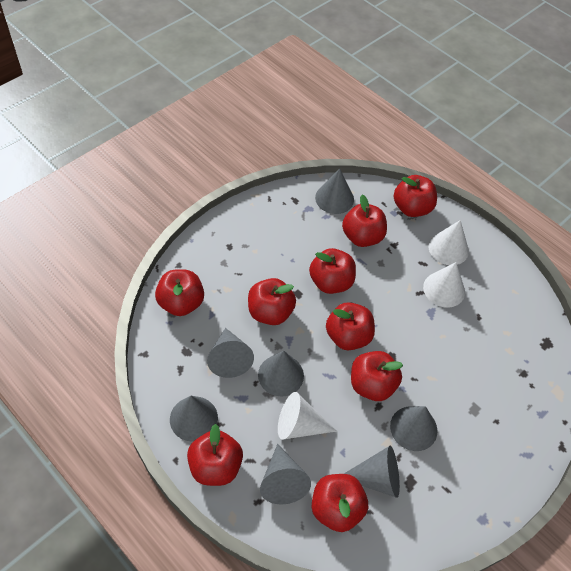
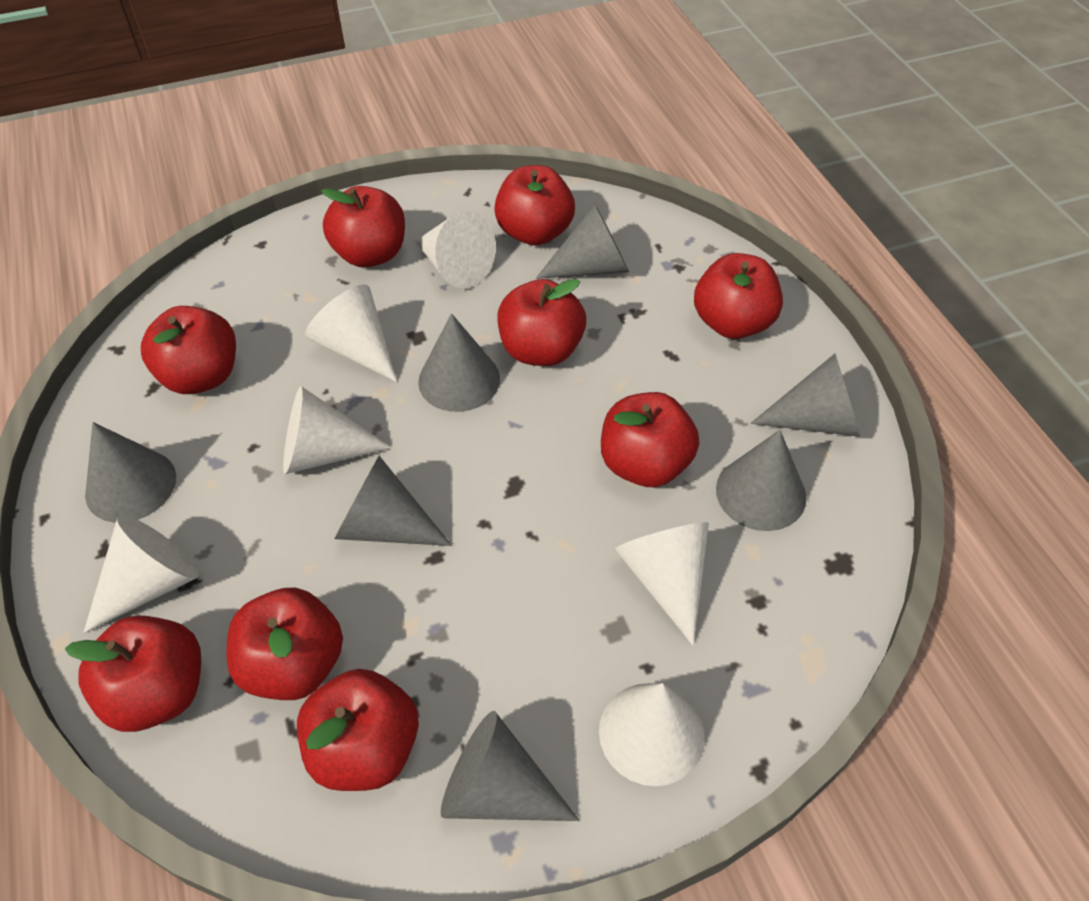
white cone: [278,392,337,440] [423,262,465,308] [429,220,469,265] = 3 -> [83,515,199,633] [283,386,392,474] [305,285,397,382] [415,211,496,289] [599,683,705,786] [615,522,709,646] = 6

